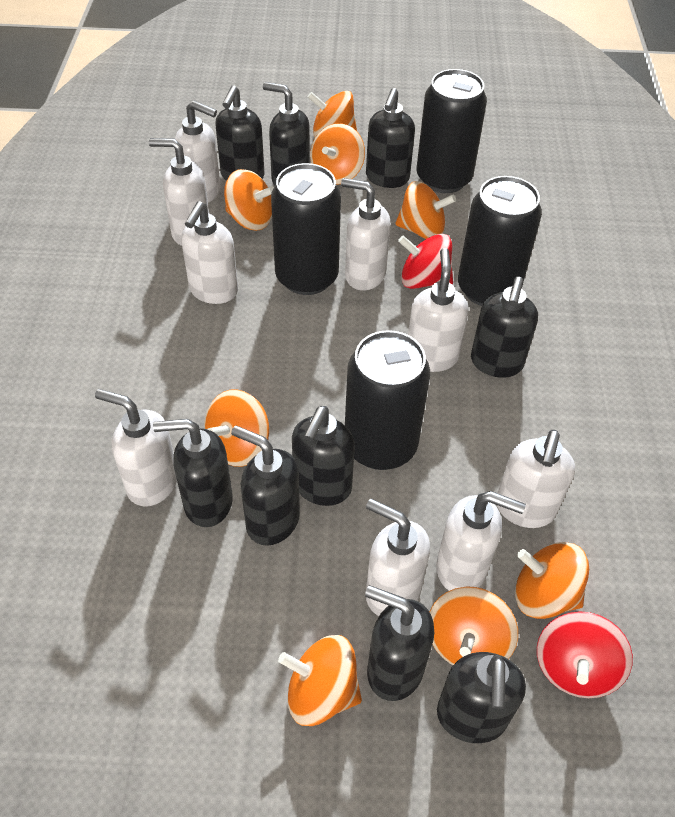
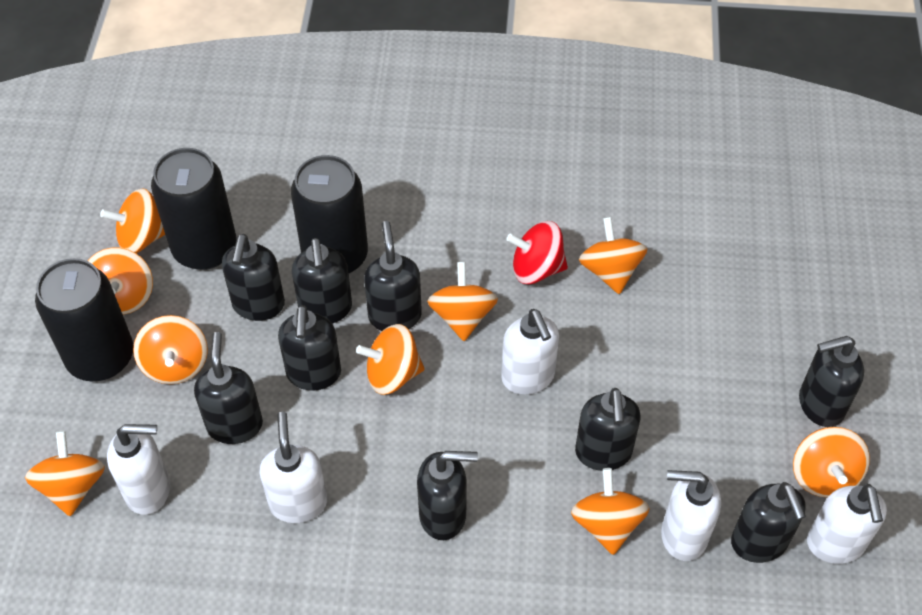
black can: [271,163,341,295] [345,330,430,470] [417,69,487,193] [458,176,542,306] = 4 -> [35,258,133,381] [151,148,237,270] [291,155,368,274] = 3
orange spinning top: [204,390,269,467] [224,169,274,231] [278,635,362,726] [308,91,357,137] [310,123,365,184] [395,181,456,239] [430,586,518,665] [515,542,589,619] = 8 -> [25,431,105,516] [88,248,153,315] [100,188,165,254] [133,315,208,384] [356,324,425,395] [427,262,498,341] [571,468,650,555] [579,217,647,294] [793,427,870,497] = 9
red spinning top: [398,234,453,289] [537,611,633,698] = 2 -> [507,221,568,284] = 1
white soap dispenser: [95,389,177,506] [149,138,209,246] [174,101,220,203] [181,201,238,304] [341,178,391,291] [366,499,430,616] [408,248,469,372] [436,491,526,591] [497,430,575,528] = 9 -> [107,424,170,515] [260,412,327,523] [501,309,559,395] [661,470,721,561] [807,484,887,564] = 5

